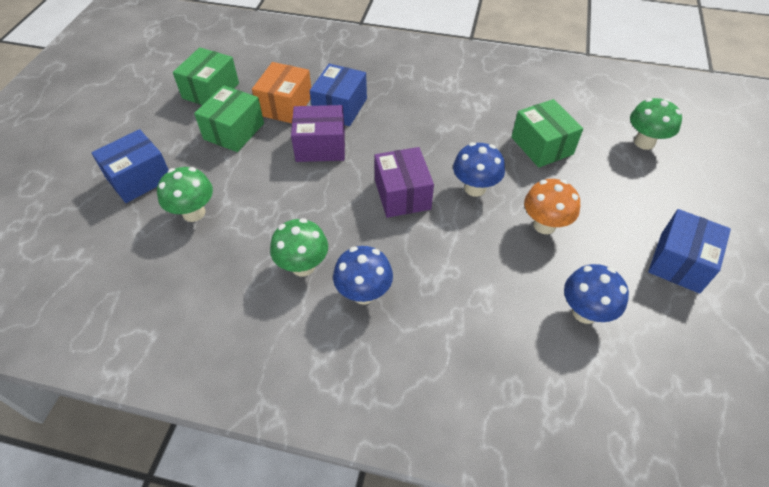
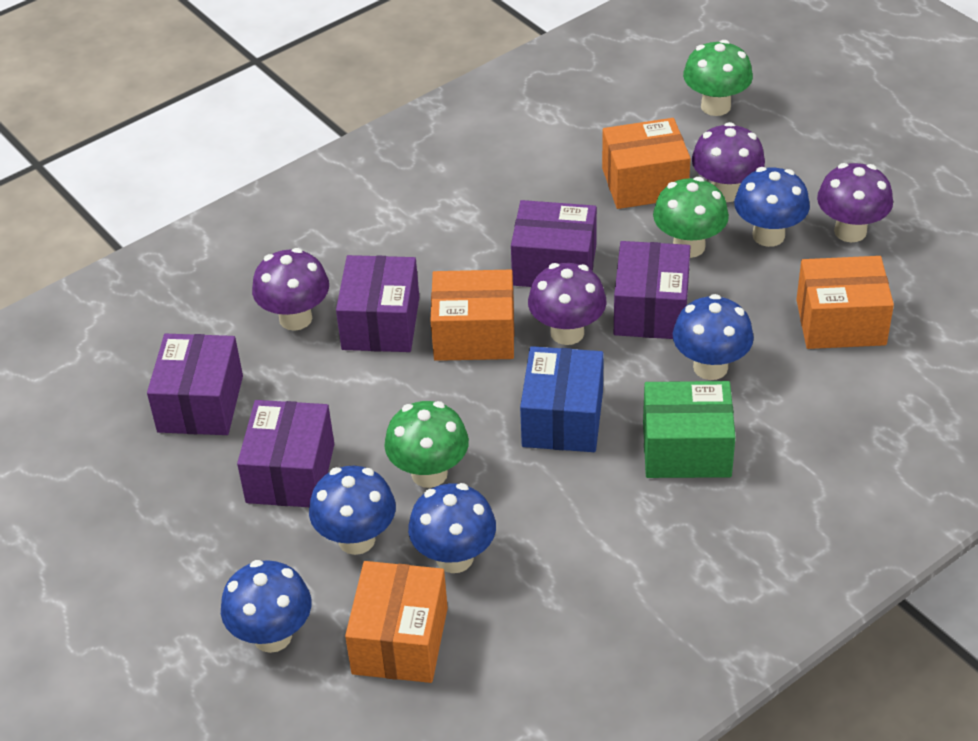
blue box: [91,129,169,203] [310,64,367,126] [648,209,731,294] = 3 -> [520,346,604,452] = 1
blue mushroom: [333,246,393,305] [453,142,505,197] [564,264,629,324] = 3 -> [221,560,311,653] [309,466,396,555] [408,483,496,573] [673,294,754,380] [734,167,810,247] = 5
green box: [173,47,239,105] [194,85,264,152] [512,99,583,168] = 3 -> [643,381,736,478] = 1
orange box: [252,62,311,123] = 1 -> [345,561,448,683] [431,270,514,361] [602,118,691,209] [796,256,894,349] = 4
orange mushroom: [524,179,580,234] = 1 -> none = 0
purple box: [291,105,345,162] [374,147,434,218] = 2 -> [147,334,243,435] [237,400,334,507] [336,255,419,352] [511,200,597,287] [614,241,691,339] = 5
purple mushroom: none = 0 -> [252,248,329,331] [528,263,607,345] [692,122,765,202] [817,163,893,242] = 4

